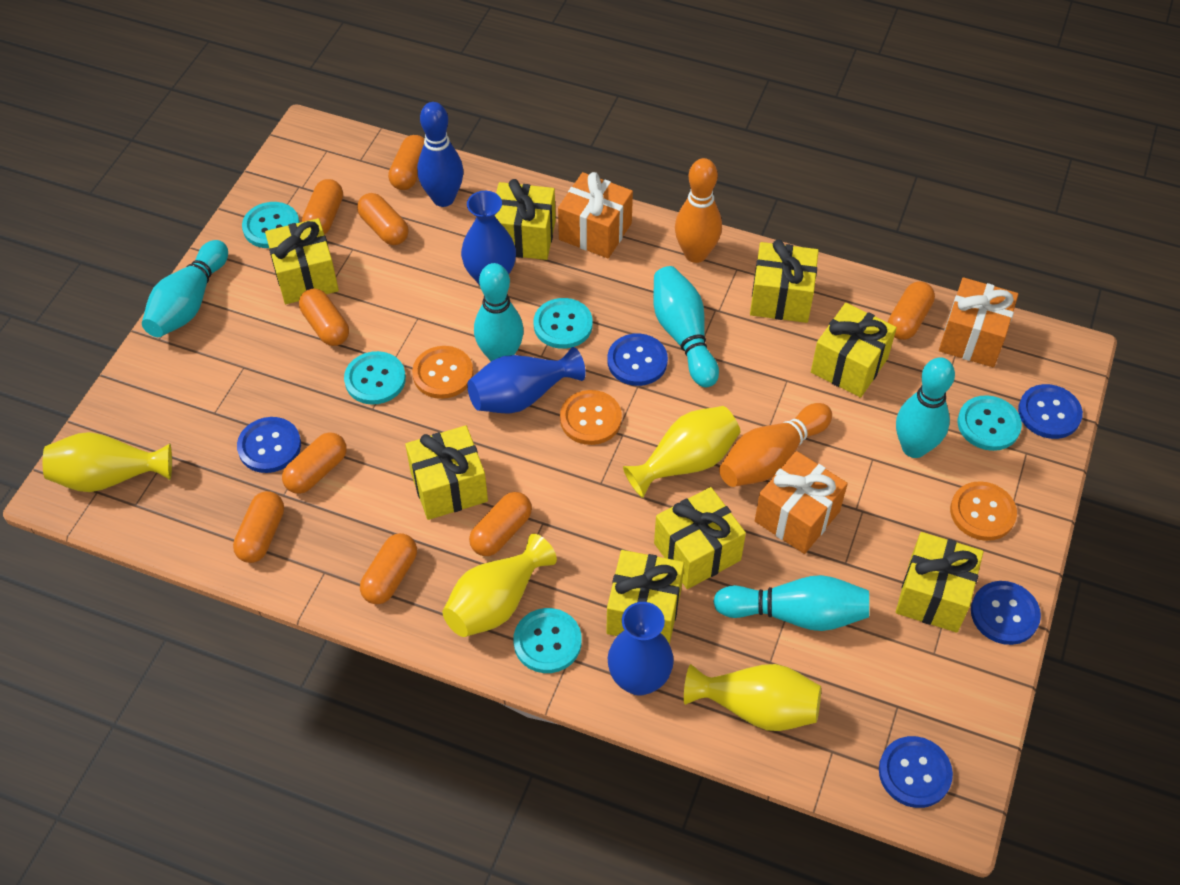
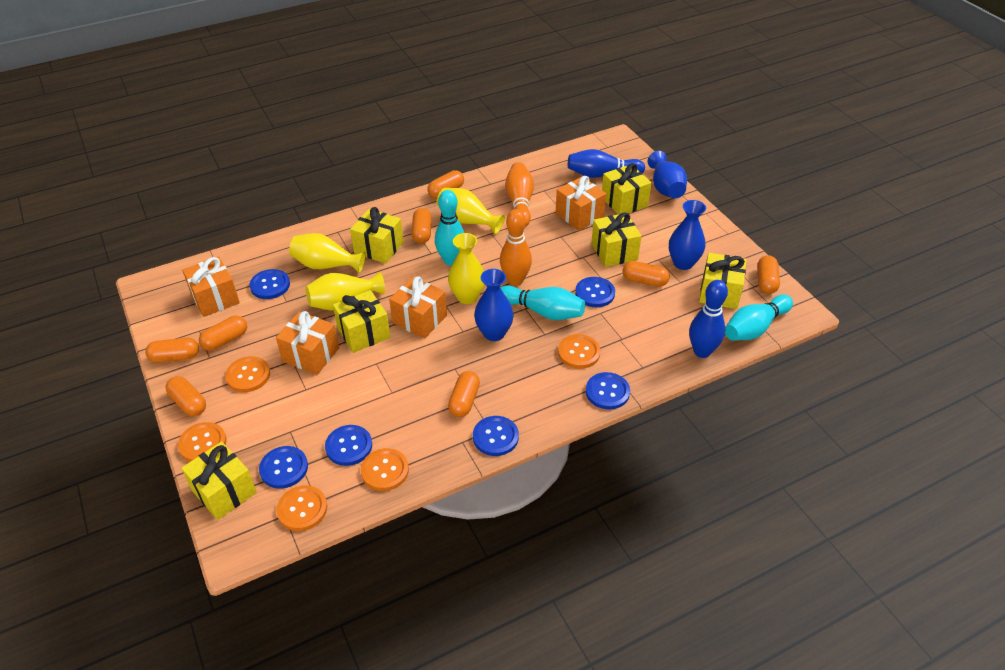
blue bowling pin: [417,102,463,207] = 1 -> [568,149,645,178] [689,280,728,358] = 2
blue button: [237,417,301,473] [607,333,668,386] [879,736,953,808] [971,581,1041,645] [1018,384,1083,439] = 5 -> [249,269,290,299] [259,446,308,489] [325,425,372,466] [473,416,519,456] [575,277,615,307] [586,372,630,410] = 6
orange button: [412,346,473,399] [560,390,622,445] [950,481,1017,541] = 3 -> [178,422,227,462] [225,356,270,392] [277,485,327,531] [361,448,409,491] [558,334,601,369] = 5
orange capsule: [233,491,284,563] [282,432,347,494] [299,288,349,346] [302,179,343,234] [357,193,409,245] [360,533,417,605] [388,135,424,190] [469,492,532,556] [888,281,935,340] = 9 -> [145,337,199,363] [166,376,206,416] [199,316,247,351] [411,208,432,244] [427,170,464,198] [448,371,480,417] [623,261,670,287] [757,255,780,294] = 8
orange gift: [558,172,633,258] [755,451,848,554] [939,277,1019,367] = 3 -> [182,256,240,317] [276,311,339,375] [389,276,447,339] [556,176,606,231] = 4
turquoise bowling pin: [142,240,228,337] [474,263,524,361] [653,266,719,387] [713,575,869,631] [896,357,955,458] = 5 -> [435,190,464,266] [500,285,585,320] [725,294,793,341] = 3
turquoise button: [242,202,300,248] [344,351,406,405] [513,608,582,673] [534,298,593,349] [958,395,1022,451] = 5 -> none = 0
yellow gift: [265,218,339,304] [405,425,488,520] [495,179,556,260] [606,550,684,645] [654,487,746,589] [750,240,819,323] [811,303,897,398] [896,532,983,633] = 8 -> [181,441,257,520] [333,290,390,353] [350,207,404,264] [591,212,642,267] [602,163,651,214] [699,253,747,309] = 6

